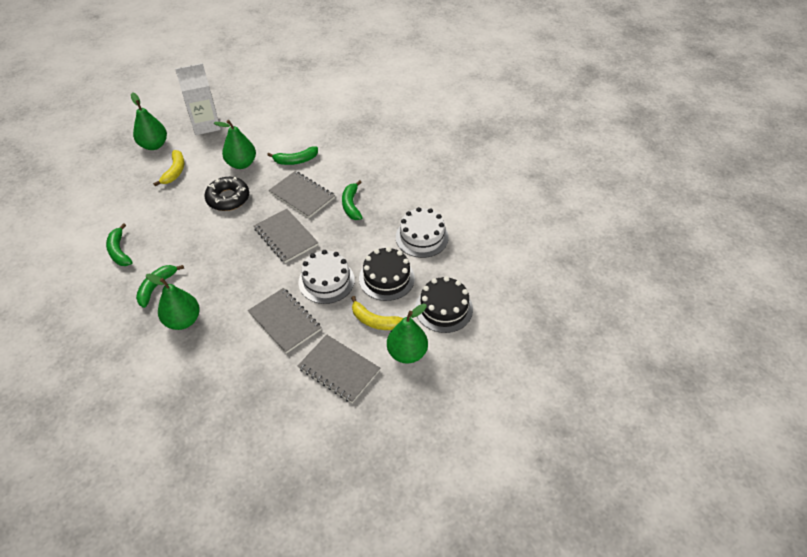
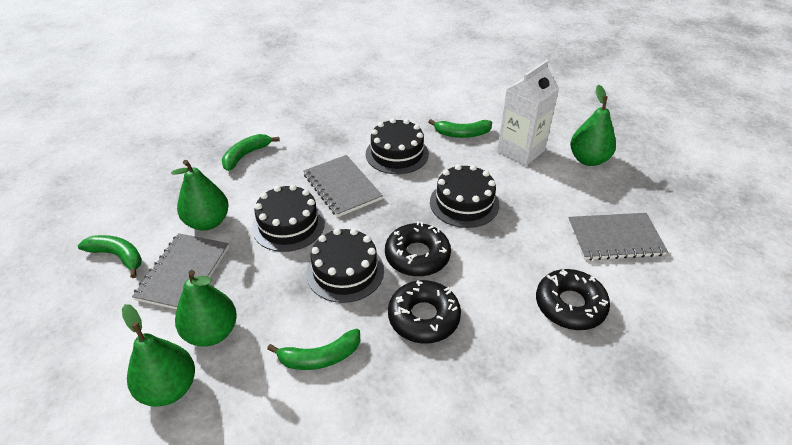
black cake: [359,247,415,301] [415,276,473,333] = 2 -> [252,184,325,252] [306,228,384,303] [366,118,429,174] [430,164,499,228] = 4
black donut: [204,177,249,211] = 1 -> [385,221,451,277] [388,280,461,344] [536,269,610,330] = 3
grey notebook: [248,288,322,354] [254,209,318,263] [269,171,335,218] [298,335,380,403] = 4 -> [132,233,229,309] [303,155,383,217] [568,213,668,261] = 3
white cake: [299,250,355,304] [396,207,449,258] = 2 -> none = 0
yellow banana: [153,150,185,186] [351,296,403,330] = 2 -> none = 0

